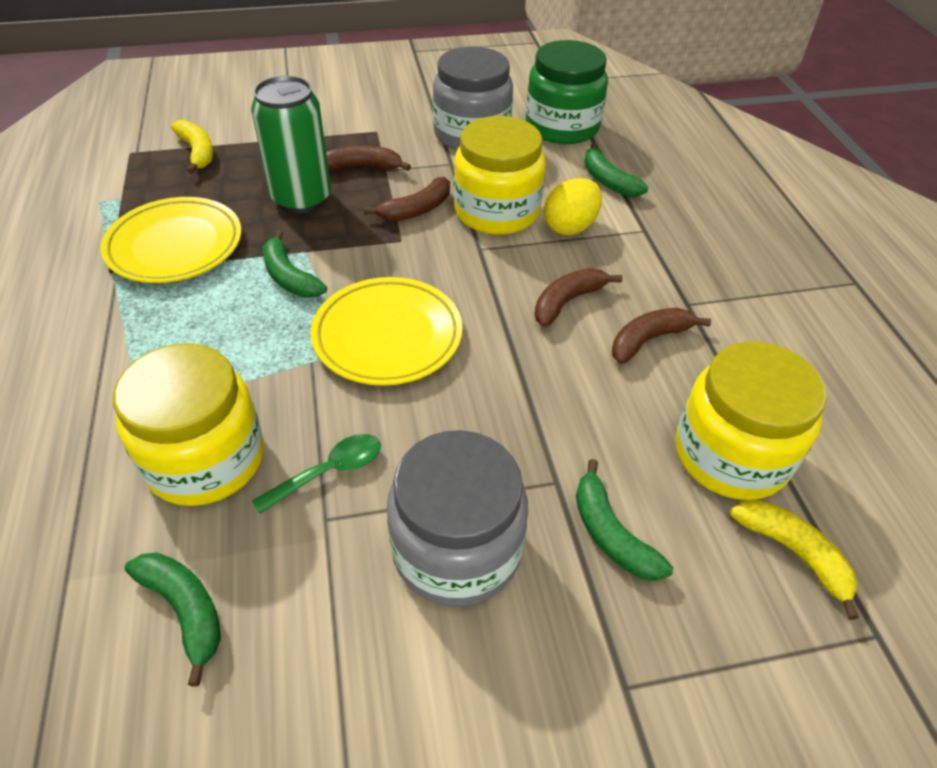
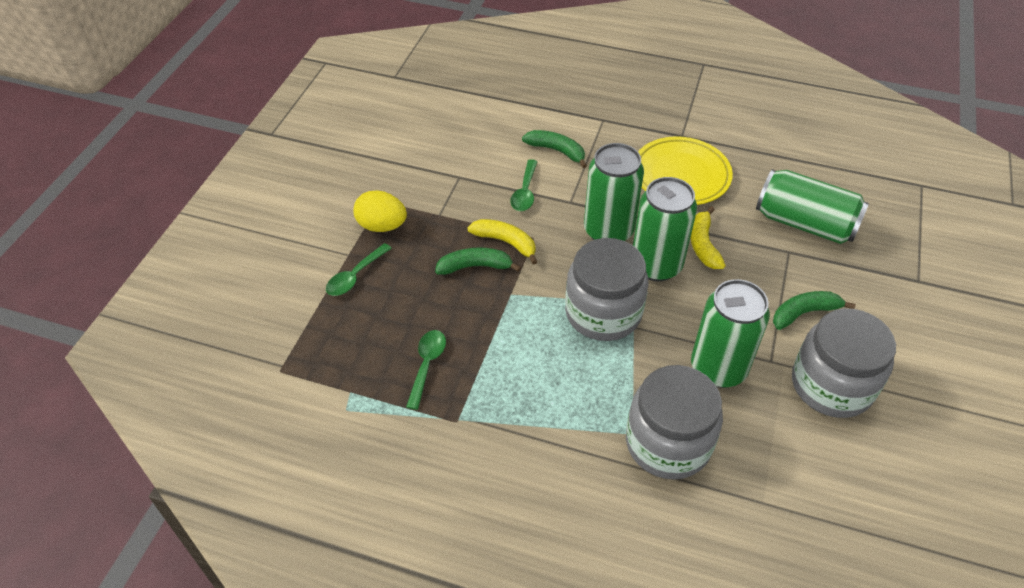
brown banana: [326,145,411,172] [364,177,450,221] [535,268,622,327] [612,308,711,364] = 4 -> none = 0
green banana: [124,553,221,686] [262,230,327,298] [576,459,673,581] [584,142,649,197] = 4 -> [435,248,521,275] [522,130,587,168] [773,291,856,330] = 3
green can: [251,75,331,214] = 1 -> [584,143,644,241] [633,177,697,282] [691,279,770,388] [756,169,869,244] = 4
green jar: [526,40,608,144] = 1 -> none = 0
green spoon: [252,434,381,514] = 1 -> [326,243,392,296] [406,330,446,410] [510,159,538,211] = 3
grey jar: [387,430,528,607] [433,46,513,150] = 2 -> [565,238,648,341] [626,365,723,480] [792,308,896,418] = 3
yellow jar: [113,343,264,506] [454,116,546,235] [675,342,827,500] = 3 -> none = 0
yellow plate: [100,197,242,283] [311,277,463,386] = 2 -> [638,136,733,205] = 1

